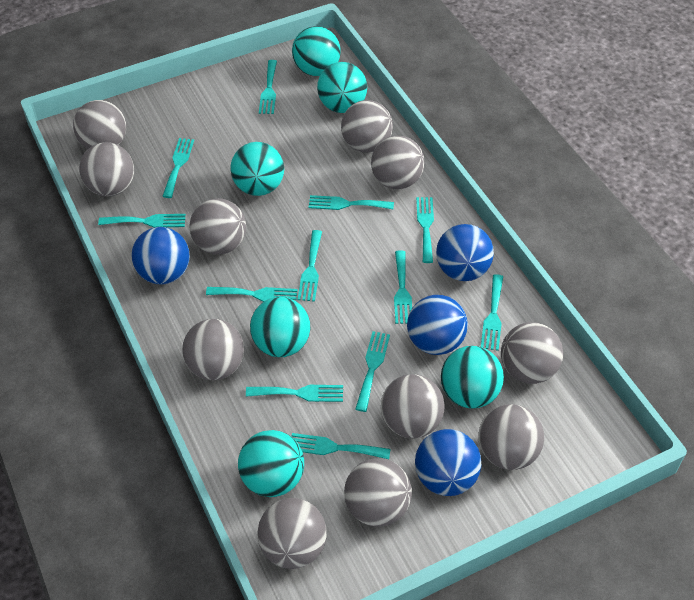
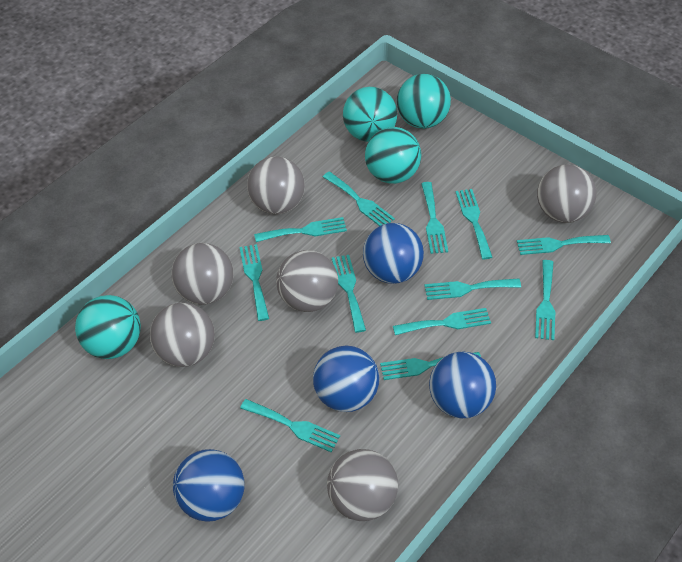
grey ball: [73,100,126,149] [79,142,134,197] [182,319,244,380] [190,198,246,255] [257,498,327,569] [341,100,393,153] [344,458,412,527] [371,136,425,189] [381,374,445,439] [478,404,544,470] [501,322,563,384] = 11 -> [150,302,215,367] [171,243,234,305] [247,156,305,215] [276,250,338,312] [327,449,398,521] [537,164,596,223] = 6
turquoise ball: [230,142,284,196] [238,430,304,497] [250,297,310,357] [292,26,341,76] [317,62,367,113] [441,346,504,409] = 6 -> [75,295,141,359] [343,87,397,142] [365,127,421,184] [397,74,451,129] = 4

